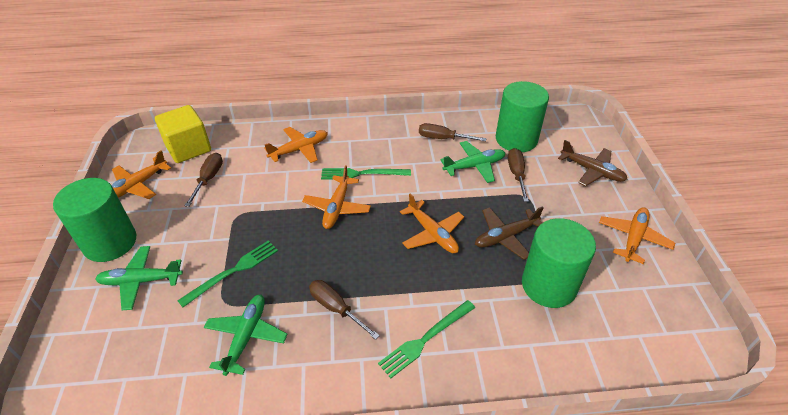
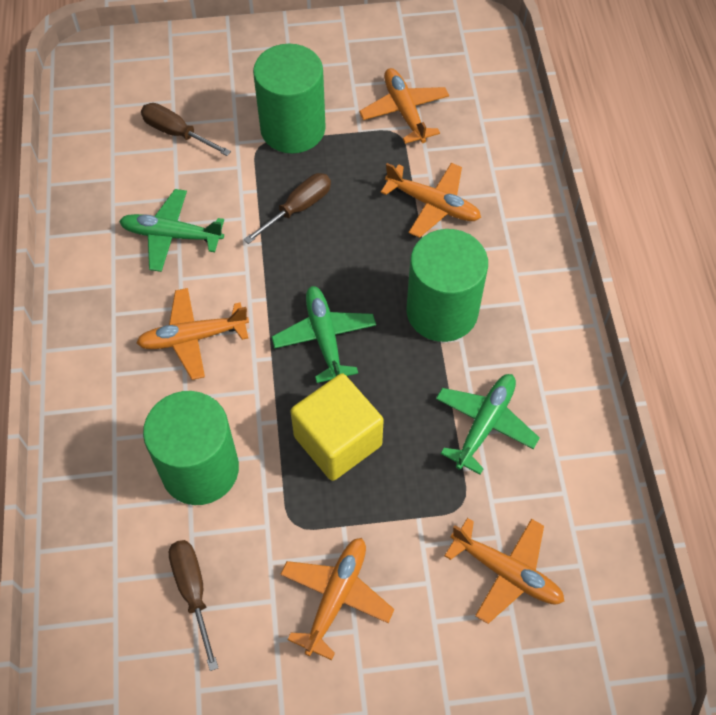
brown plane: [475,206,544,260] [558,140,628,186] = 2 -> none = 0
brown screwdriver: [184,153,223,207] [309,280,380,340] [419,123,487,141] [508,148,529,202] = 4 -> [141,103,231,156] [169,540,218,671] [244,173,331,244] = 3
green fork: [177,241,278,307] [321,168,411,180] [378,300,475,378] = 3 -> none = 0

